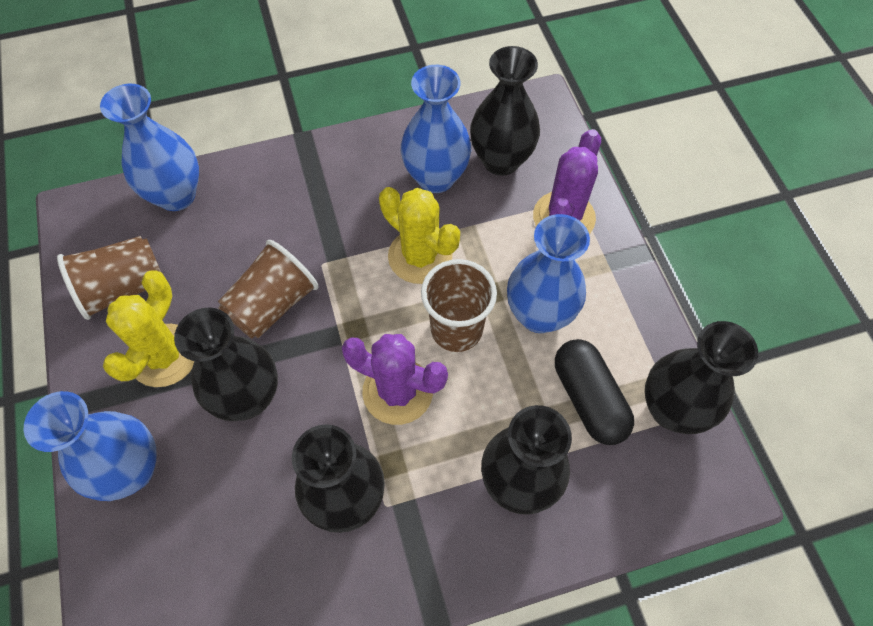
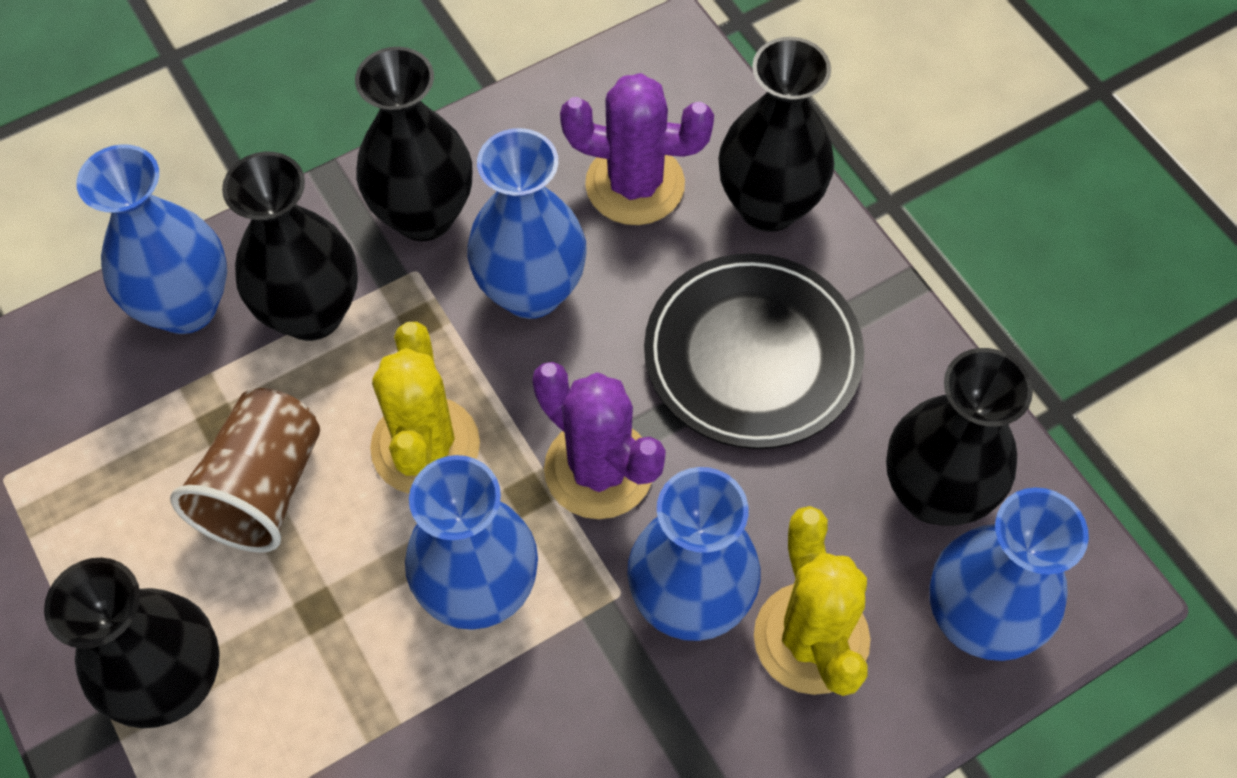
black capsule: [555,339,634,445] = 1 -> none = 0
black plate: none = 0 -> [644,253,864,449] = 1
blue vase: [24,391,157,501] [100,84,199,211] [401,65,471,193] [507,214,590,333] = 4 -> [77,144,227,334] [405,455,538,630] [467,128,587,319] [627,467,761,641] [929,488,1089,661] = 5
brown cup: [57,236,161,320] [218,240,319,339] [421,259,497,352] = 3 -> [170,388,320,553] = 1

